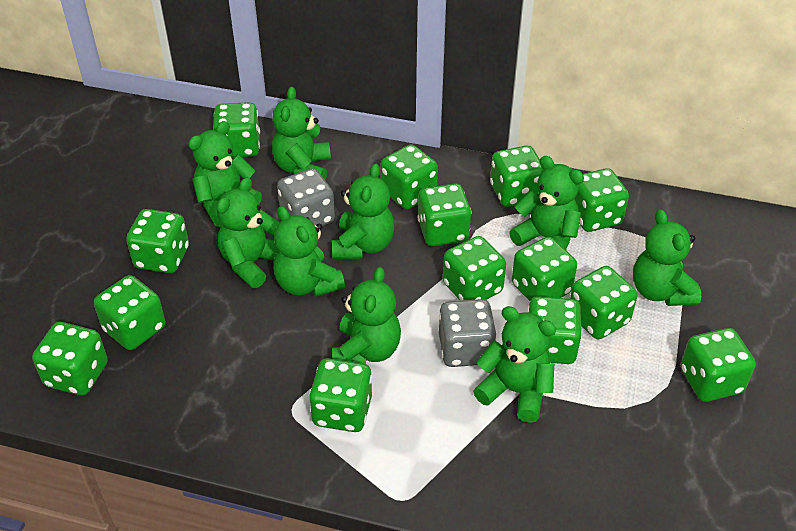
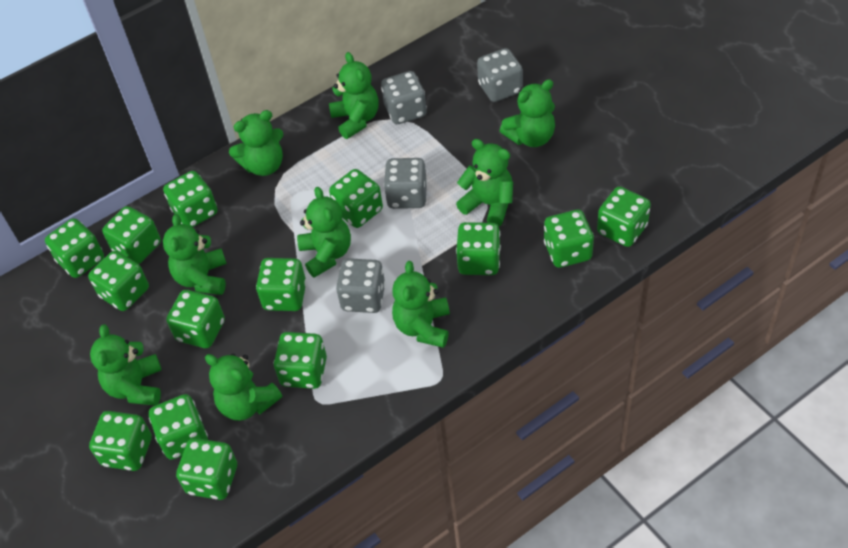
grey dice: [277,168,335,226] [439,299,497,367] = 2 -> [336,258,386,313] [381,71,427,124] [384,158,427,209] [477,48,523,102] = 4

